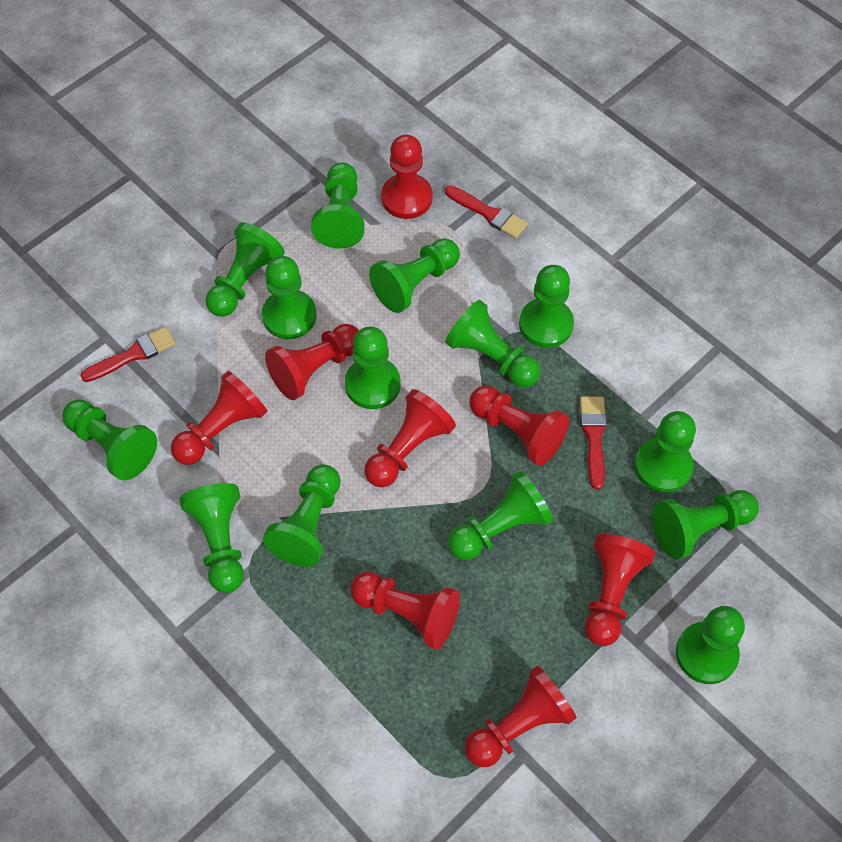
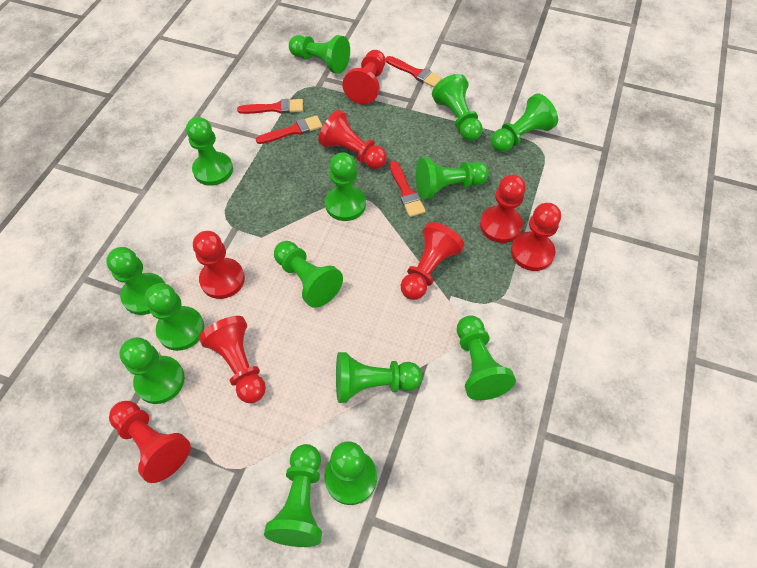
red brush: [80,326,176,382] [445,186,528,239] [580,397,607,489] = 3 -> [237,99,303,114] [256,115,322,144] [386,56,442,87] [389,161,426,217] = 4

